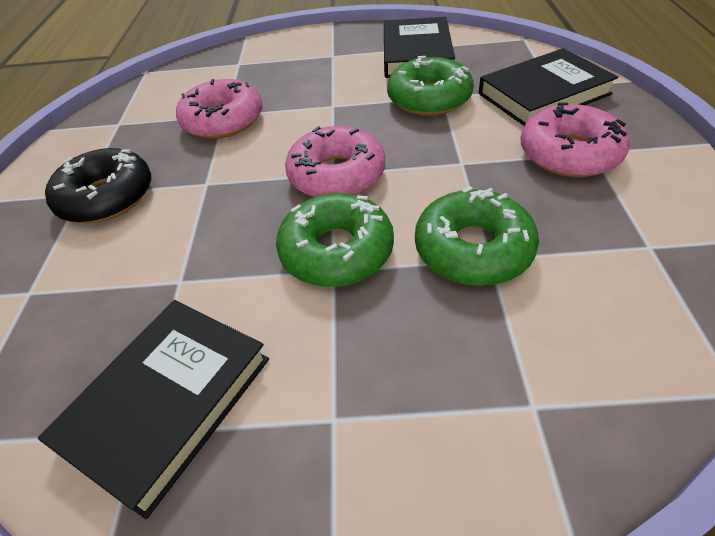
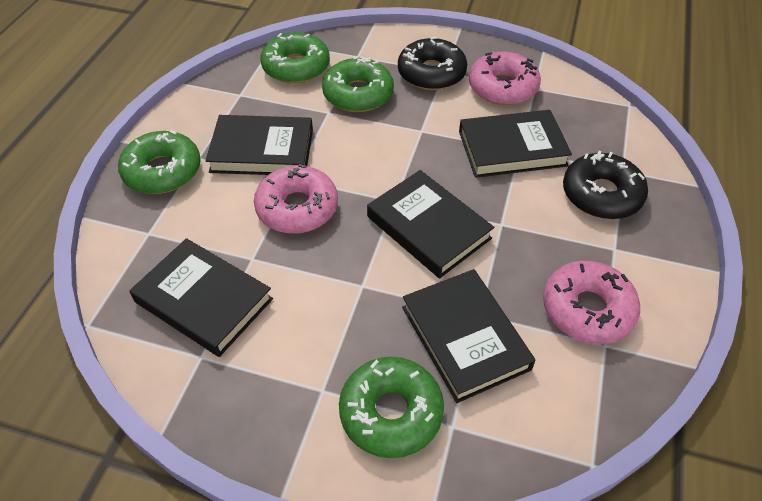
black book: [38,300,269,519] [384,17,455,78] [478,48,618,126] = 3 -> [129,238,273,357] [205,115,313,175] [367,170,494,278] [402,269,535,403] [459,110,572,178] = 5
black donut: [45,148,151,223] = 1 -> [398,36,467,90] [563,151,648,219] = 2
green donut: [276,193,394,287] [387,56,474,116] [415,186,539,286] = 3 -> [118,130,201,194] [261,32,330,84] [322,56,394,112] [339,357,444,458] = 4

